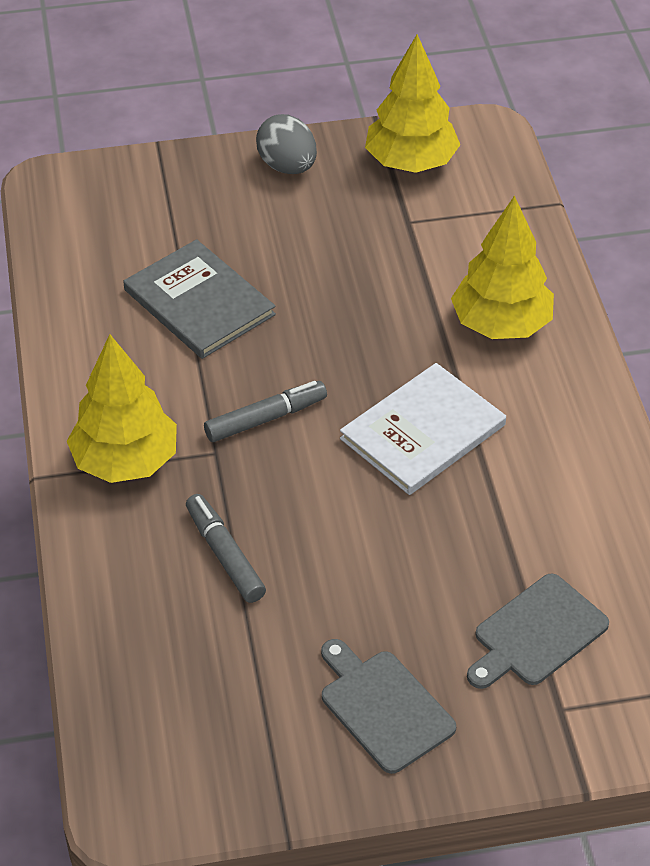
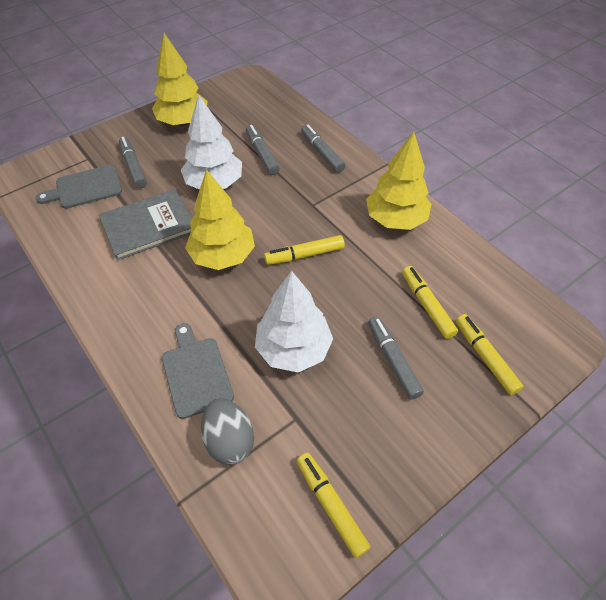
grey marker: [186,494,266,603] [204,381,327,442] = 2 -> [119,137,147,188] [246,125,280,175] [301,125,346,173] [368,316,424,400] = 4
white book: [340,363,506,495] = 1 -> none = 0
white tree: none = 0 -> [181,94,242,190] [255,271,333,372] = 2
yellow marker: none = 0 -> [264,235,345,265] [297,453,371,558] [402,266,458,339] [456,314,524,395] = 4

